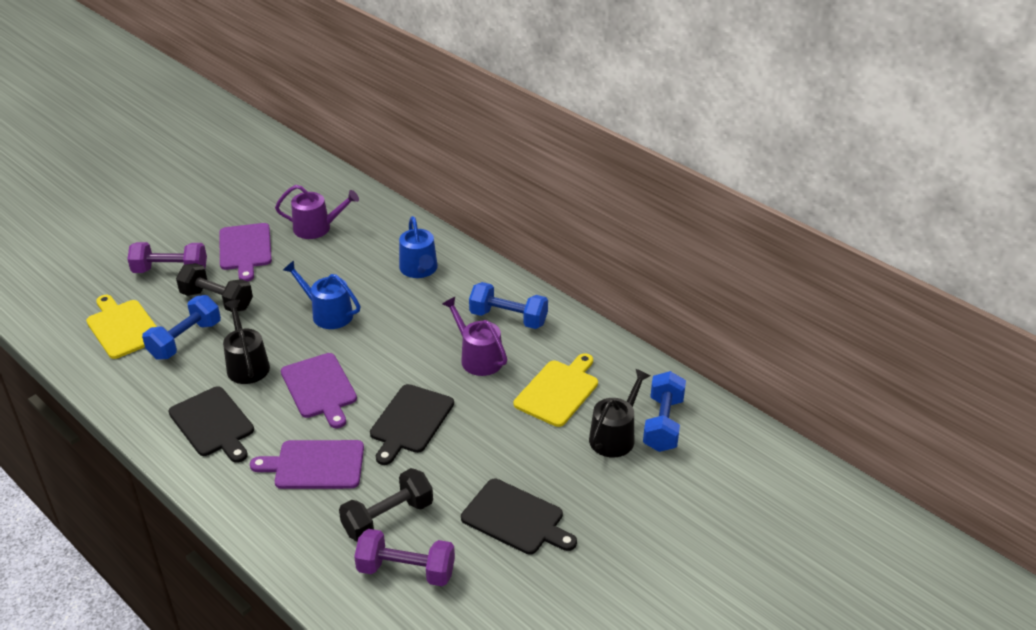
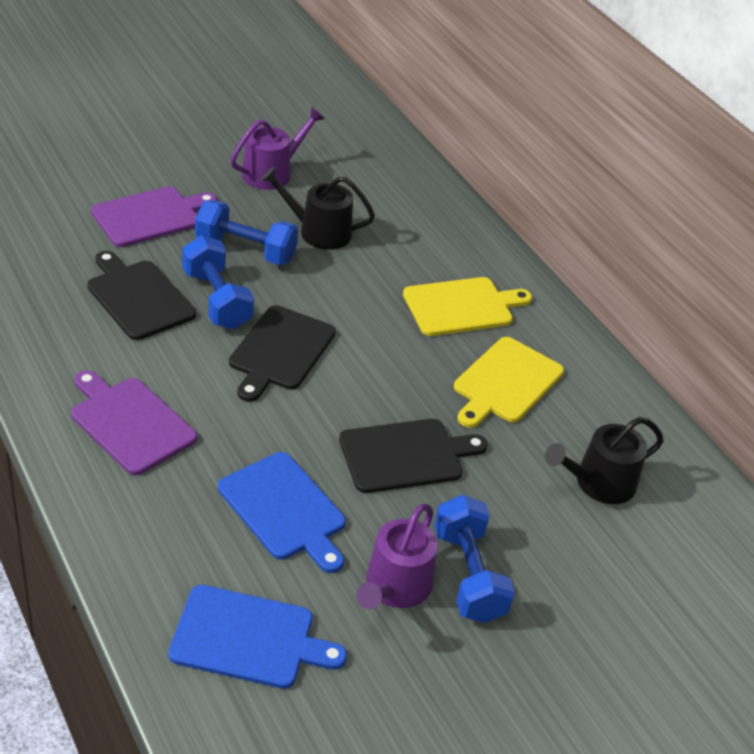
black dumbbell: [176,263,253,312] [339,468,433,542] = 2 -> none = 0
blue cutting board: none = 0 -> [168,585,347,689] [218,452,346,573] = 2
blue watering can: [283,261,360,329] [399,216,438,278] = 2 -> none = 0
purple cutting board: [220,223,272,281] [250,440,364,489] [281,353,357,428] = 3 -> [71,370,197,475] [91,186,217,247] = 2
purple dumbbell: [127,242,207,273] [354,529,455,586] = 2 -> none = 0

